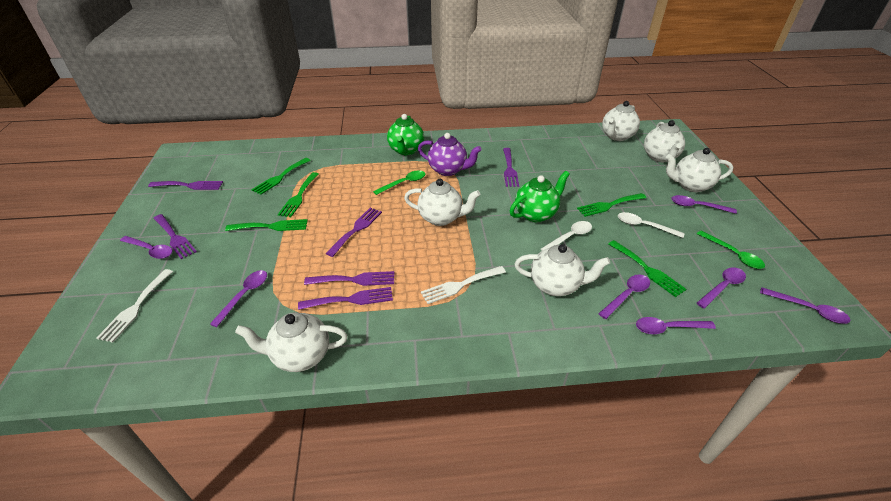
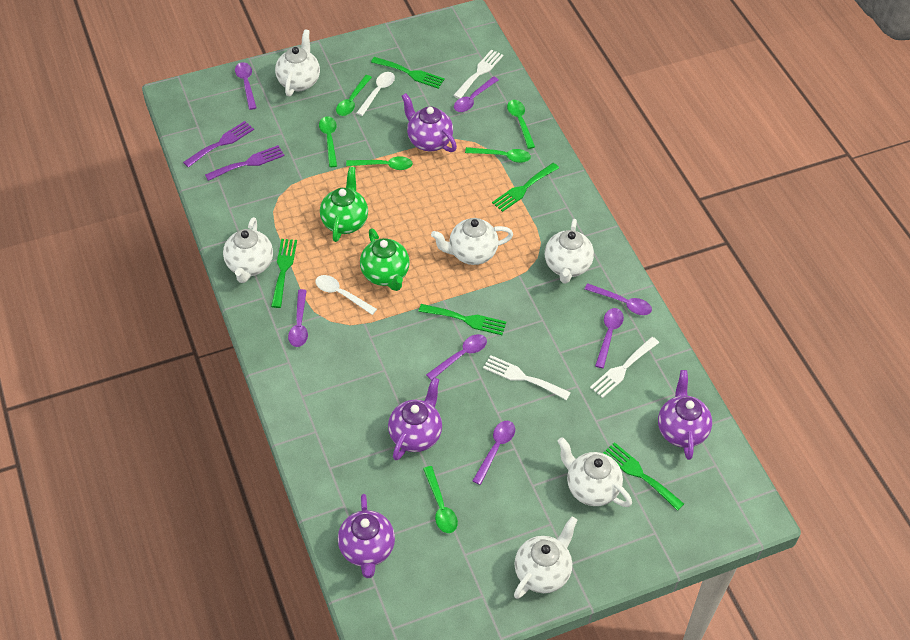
green spoon: [373,170,425,195] [697,231,765,269] = 2 -> [319,116,337,167] [336,75,372,116] [346,156,413,170] [423,466,458,533] [465,147,531,163] [507,100,535,149] = 6
purple fork: [148,181,223,190] [154,214,197,259] [298,287,393,310] [304,271,394,286] [325,208,382,257] [503,148,519,187] = 6 -> [183,121,254,167] [205,145,285,181] = 2
purple teapot: [418,133,482,176] = 1 -> [338,494,395,578] [388,377,442,460] [402,93,457,152] [658,370,712,460] = 4
white fork: [96,269,173,343] [421,266,506,304] = 2 -> [453,49,503,99] [483,355,571,400] [590,337,659,398] = 3

